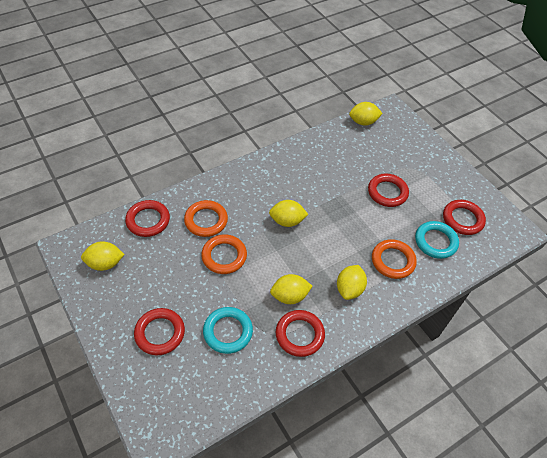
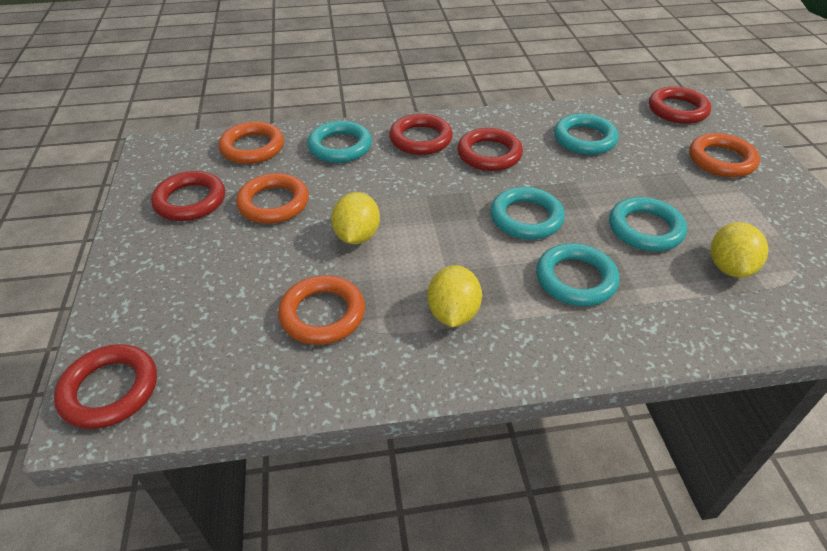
orange ring: [184,200,228,237] [201,235,247,274] [372,239,417,279] = 3 -> [218,122,284,164] [236,173,309,224] [278,276,365,345] [689,133,760,177] = 4
turquoise ring: [203,307,253,354] [415,221,459,259] = 2 -> [307,121,372,163] [490,187,565,240] [536,243,620,306] [554,114,619,155] [609,197,687,251] = 5
yellow lemon: [81,241,125,271] [269,200,308,227] [270,274,312,304] [337,265,367,300] [349,102,383,126] = 5 -> [331,192,380,244] [427,265,482,327] [711,222,768,278] = 3

